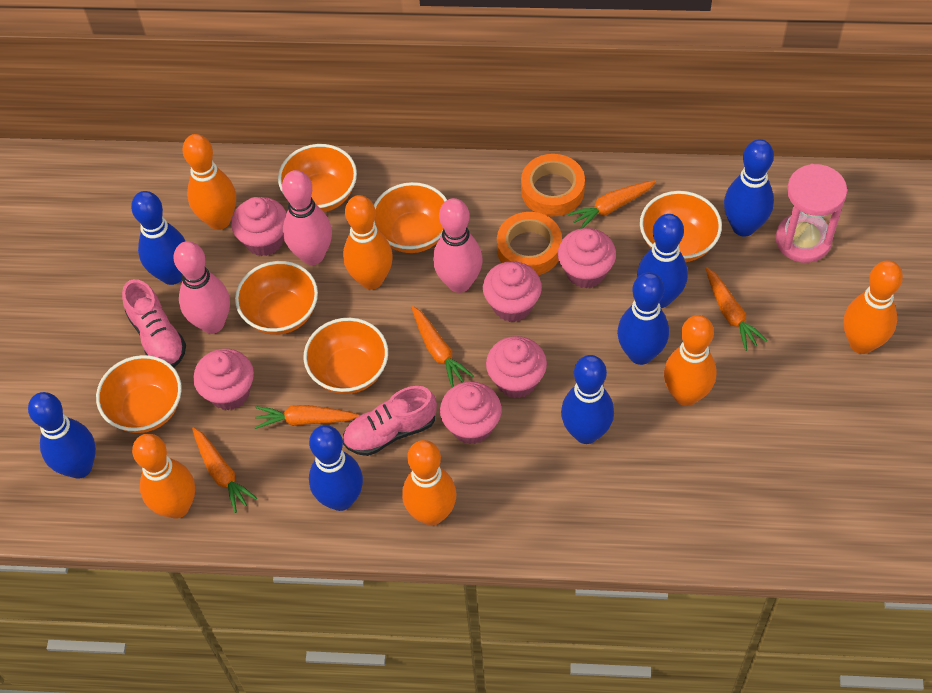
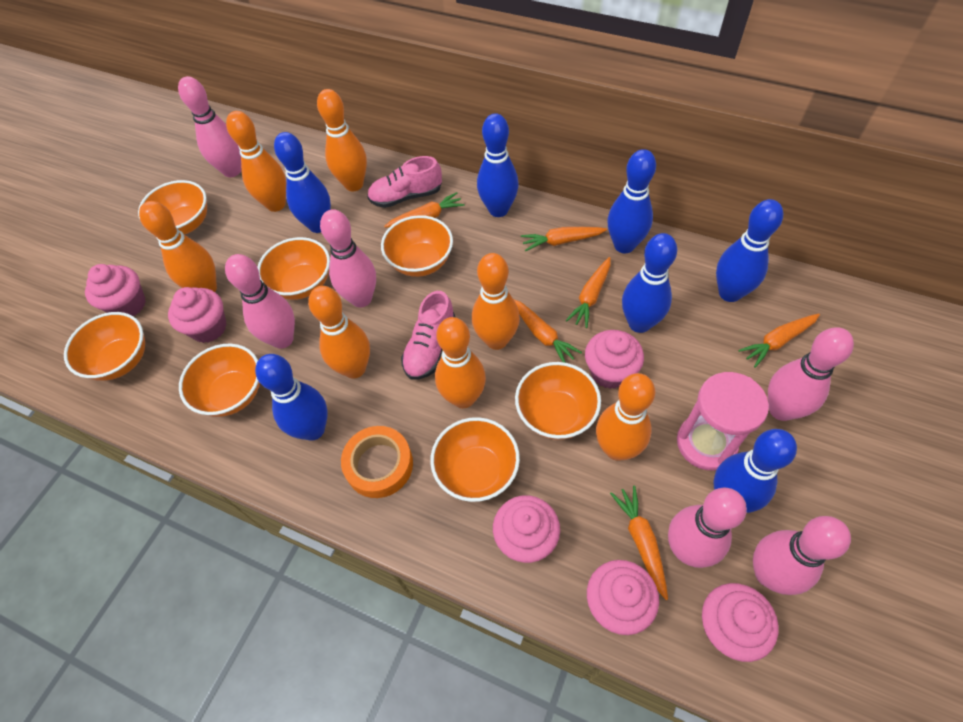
orange bowl: [96,355,182,433] [235,261,318,335] [278,144,357,212] [304,318,388,394] [374,182,447,253] [640,191,722,262] = 6 -> [64,312,145,381] [138,180,207,235] [179,344,260,417] [257,237,330,300] [381,215,453,277] [430,417,520,502] [515,362,601,440] = 7
orange bowling pin: [132,434,195,519] [183,134,236,230] [343,195,393,290] [402,440,456,525] [664,315,716,406] [844,261,903,354] = 6 -> [139,201,217,292] [226,111,286,212] [308,286,370,379] [317,89,367,191] [435,317,486,408] [472,253,520,350] [596,373,655,461] = 7
orange carrot: [192,427,257,513] [254,405,359,429] [412,306,474,387] [568,180,656,229] [705,267,767,351] = 5 -> [384,192,465,228] [514,300,582,363] [521,227,607,252] [566,257,611,328] [610,485,668,600] [738,314,820,368] = 6
orange tape: [497,212,562,275] [521,154,585,217] = 2 -> [341,426,413,498] = 1
pink bowling pin: [173,241,230,334] [282,170,332,265] [433,198,483,293] = 3 -> [178,76,241,177] [225,254,295,349] [320,209,376,308] [668,488,747,568] [753,516,851,595] [768,327,854,421] = 6

